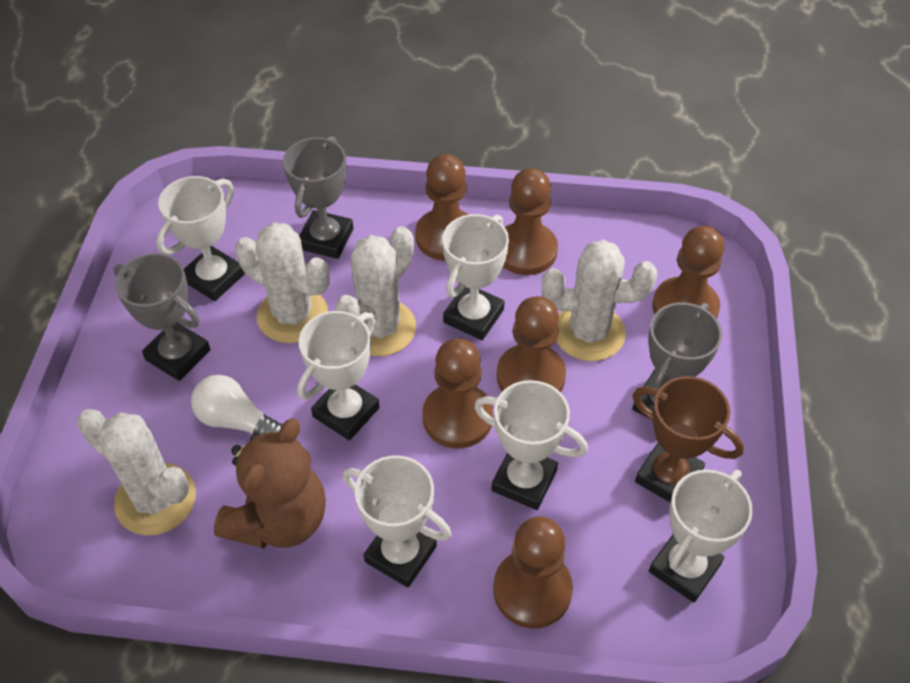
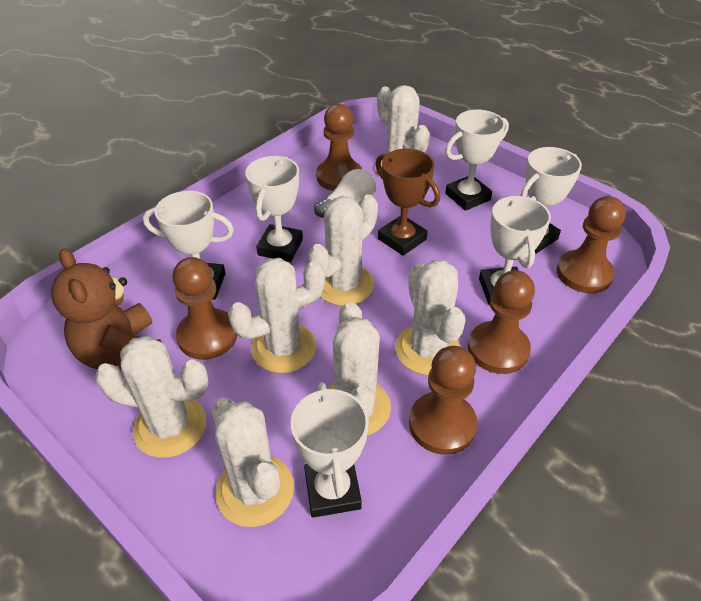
brown pawn: [415,154,469,261] [422,338,493,448] [493,516,573,628] [497,296,566,392] [503,168,558,275] [652,226,724,319] = 6 -> [172,257,237,360] [316,104,362,191] [409,346,478,455] [468,270,535,374] [557,196,626,293] = 5
grey trophy: [114,253,210,381] [283,136,353,259] [632,302,722,418] = 3 -> none = 0
white cactus: [77,409,196,536] [235,222,330,343] [335,226,416,356] [542,240,657,361] = 4 -> [95,336,208,458] [212,398,294,527] [228,258,325,373] [308,194,378,306] [328,302,391,436] [375,85,430,173] [395,260,466,375] = 7

